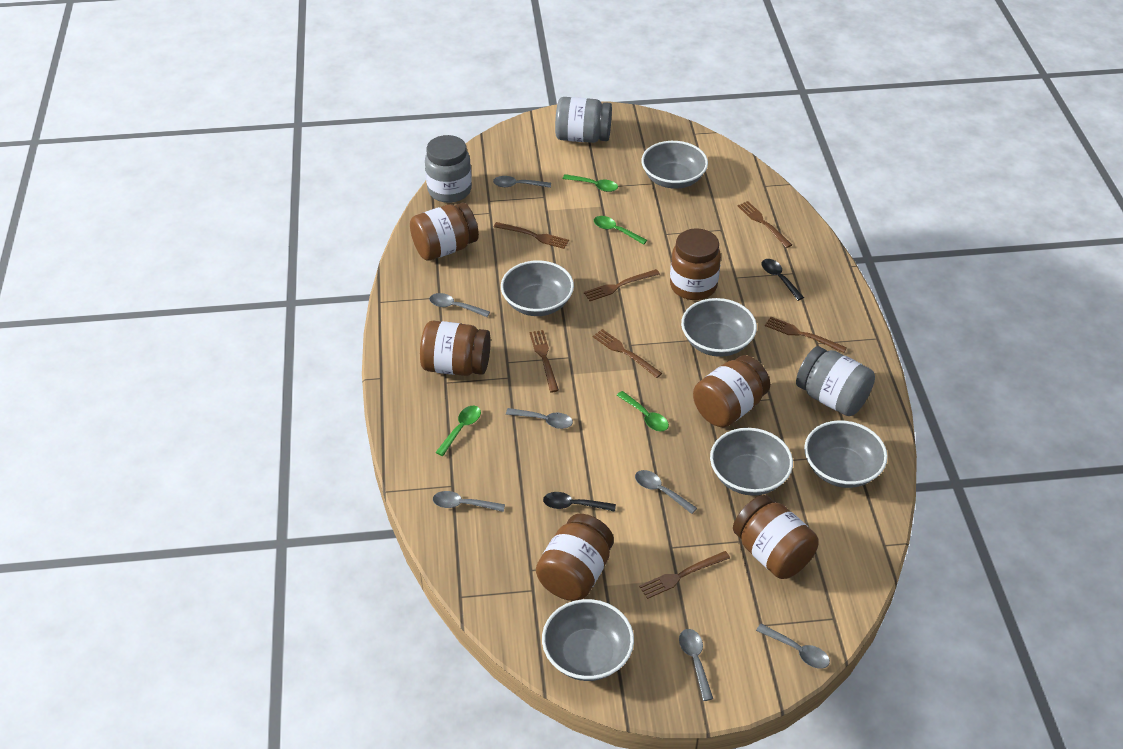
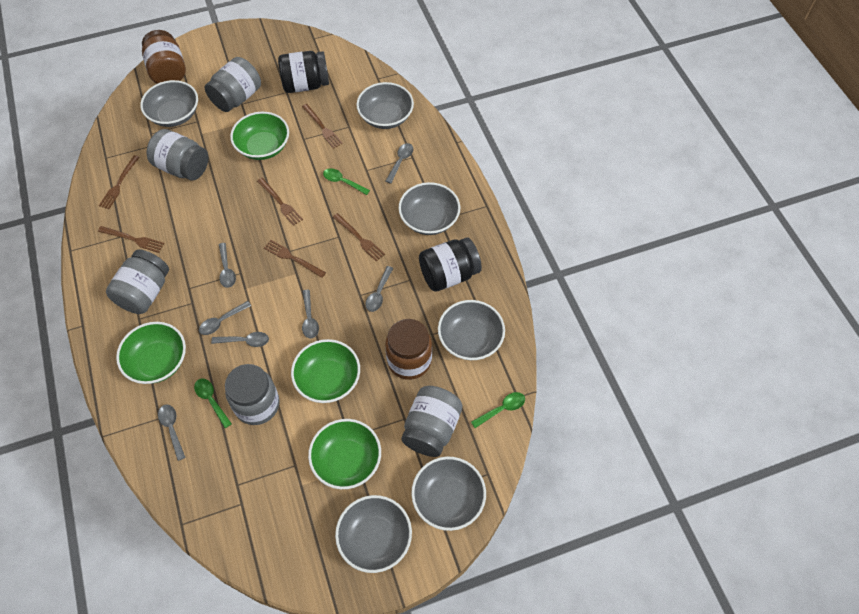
black jar: none = 0 -> [278,51,329,93] [419,237,482,292] = 2
black spoon: [543,492,616,512] [762,259,804,301] = 2 -> none = 0
brown fork: [494,222,569,249] [529,330,559,392] [584,269,660,301] [593,329,662,378] [639,551,730,599] [737,201,792,248] [765,317,847,353] = 7 -> [98,226,165,253] [99,155,140,209] [257,178,303,226] [264,240,326,278] [302,104,343,149] [333,213,385,261] = 6
brown jar: [410,203,479,261] [420,321,491,376] [536,514,614,601] [670,228,721,300] [693,355,770,427] [733,495,819,579] = 6 -> [142,30,186,84] [385,319,432,380] = 2
green bowl: none = 0 -> [116,322,186,384] [230,112,289,160] [291,339,360,403] [308,419,381,489] = 4
green spoon: [435,406,481,456] [563,174,618,192] [594,216,647,245] [617,391,669,431] = 4 -> [194,379,232,428] [323,168,370,195] [471,392,525,428] = 3
grey jar: [425,135,472,203] [555,97,612,143] [796,346,875,416] = 3 -> [106,249,169,314] [147,129,208,181] [205,57,261,112] [225,364,279,425] [402,386,463,457] = 5

